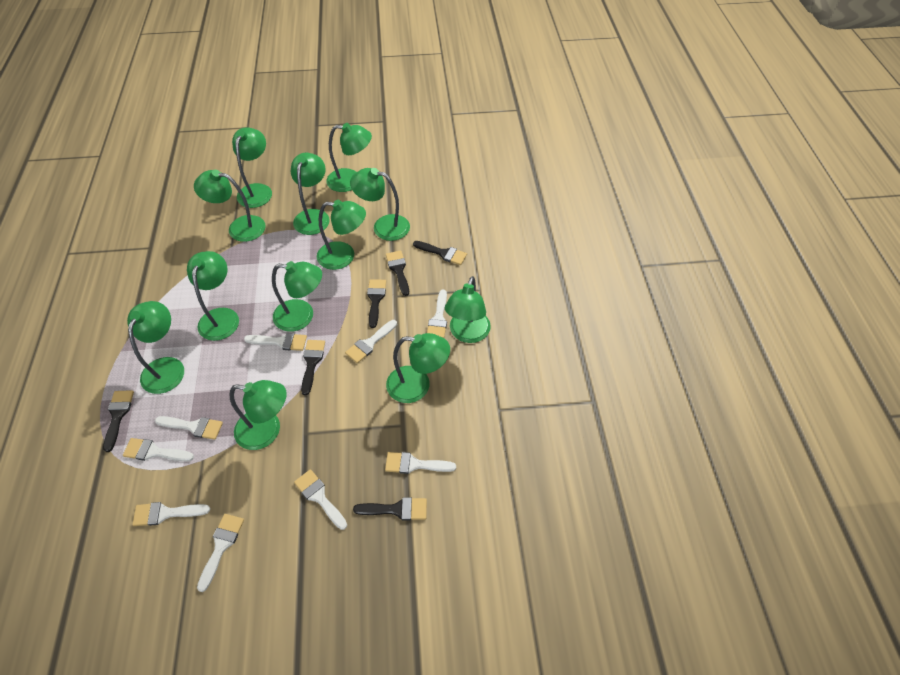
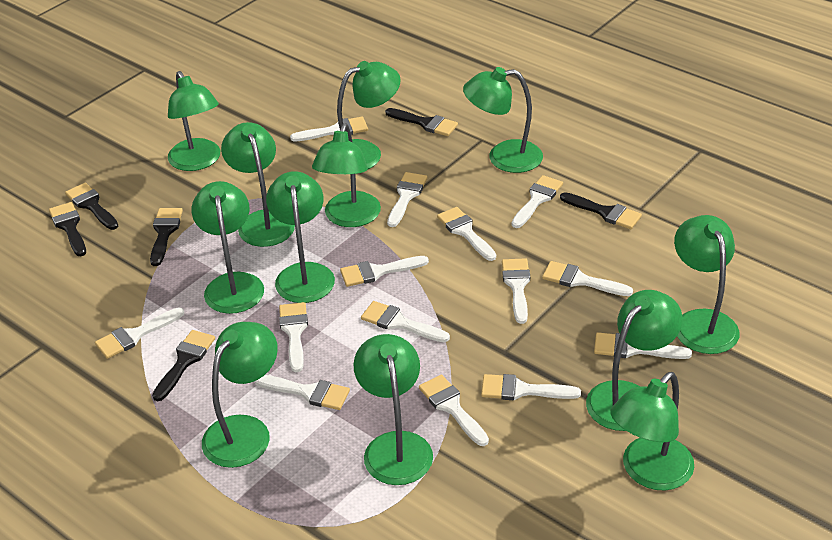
white brush: [123,438,194,461] [132,502,210,526] [155,416,223,440] [197,514,244,592] [244,333,307,351] [294,469,347,530] [345,320,397,363] [385,452,456,474] [427,289,447,338] = 9 -> [95,307,184,359] [255,375,350,410] [279,302,308,372] [290,117,368,141] [340,256,429,287] [361,301,450,342] [387,172,427,227] [419,374,489,446] [437,207,496,261] [481,374,581,400] [502,258,530,324] [512,175,563,228] [542,261,633,296] [594,332,692,359] = 14

